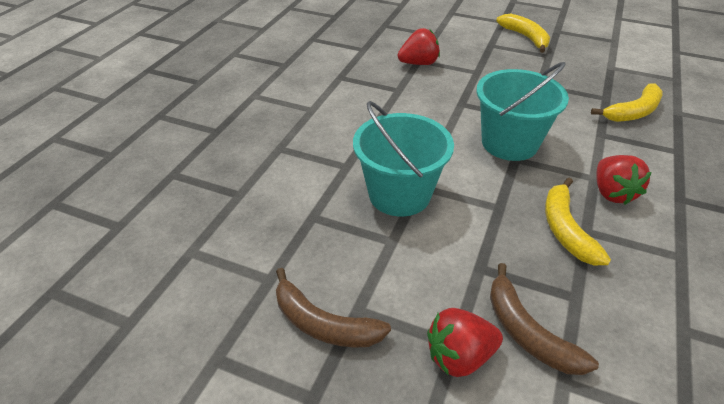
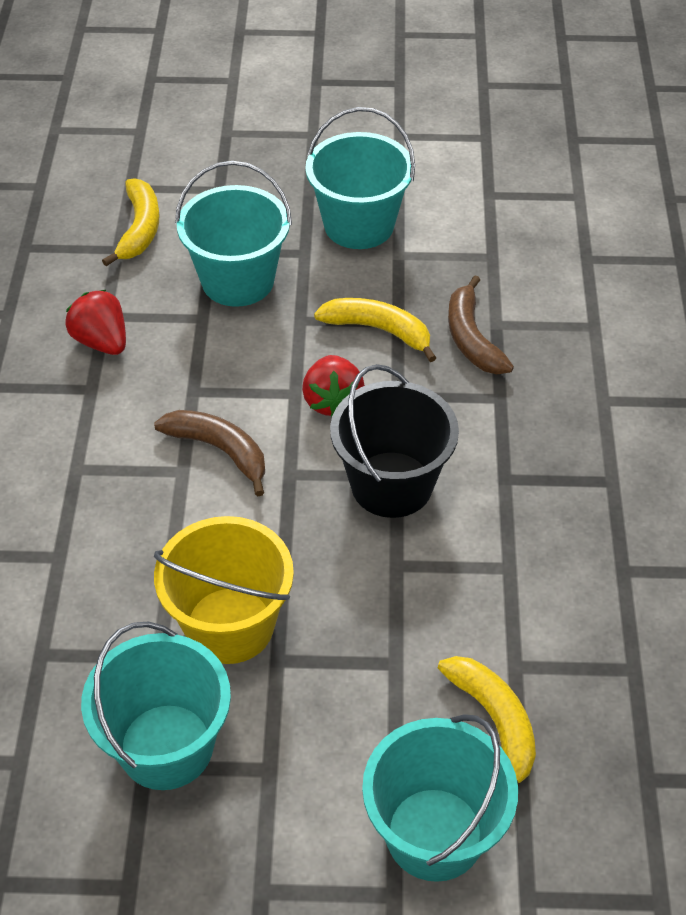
black bucket: none = 0 -> [330,364,459,518] = 1
red strawberry: [398,28,440,65] [427,308,503,377] [596,155,652,205] = 3 -> [65,290,126,355] [302,355,365,416] = 2
turquoise bucket: [353,101,454,217] [477,62,569,161] = 2 -> [81,621,231,790] [175,161,292,307] [305,107,415,249] [362,714,518,882] = 4
yellow bucket: none = 0 -> [154,516,294,664] = 1

